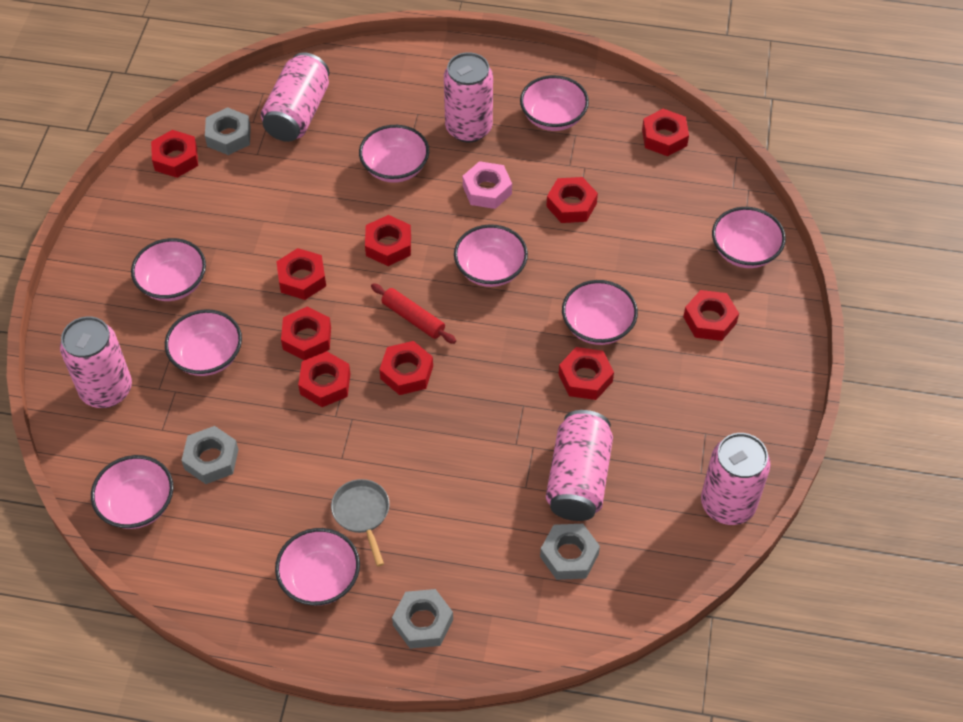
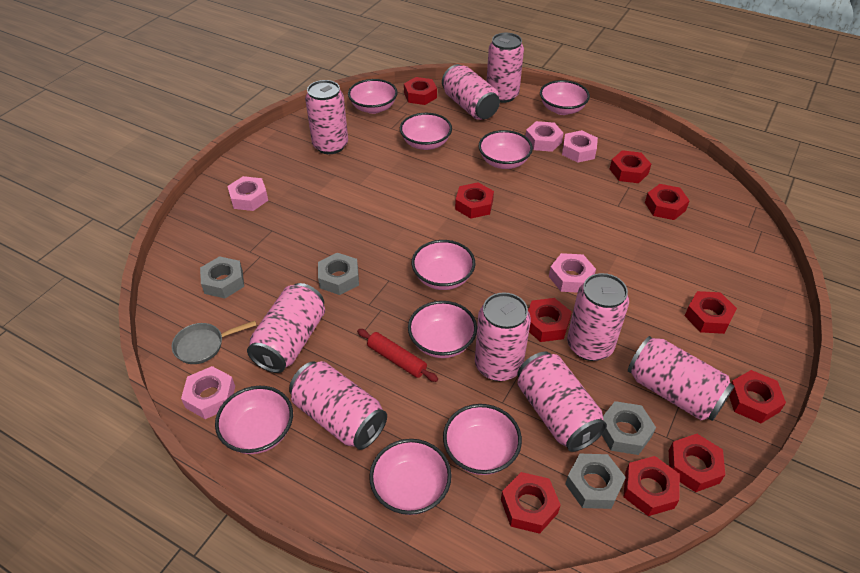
pink can: [60,316,132,408] [261,52,329,142] [444,52,493,142] [546,410,613,521] [701,433,771,525] = 5 -> [247,283,325,373] [289,361,387,450] [305,80,348,154] [442,64,500,120] [475,292,531,381] [487,33,524,103] [517,352,607,452] [567,273,629,361] [628,336,734,421] = 9
pink nut: [463,161,512,209] = 1 -> [181,366,235,419] [227,176,268,211] [526,121,564,152] [549,253,596,293] [562,130,598,163] = 5

